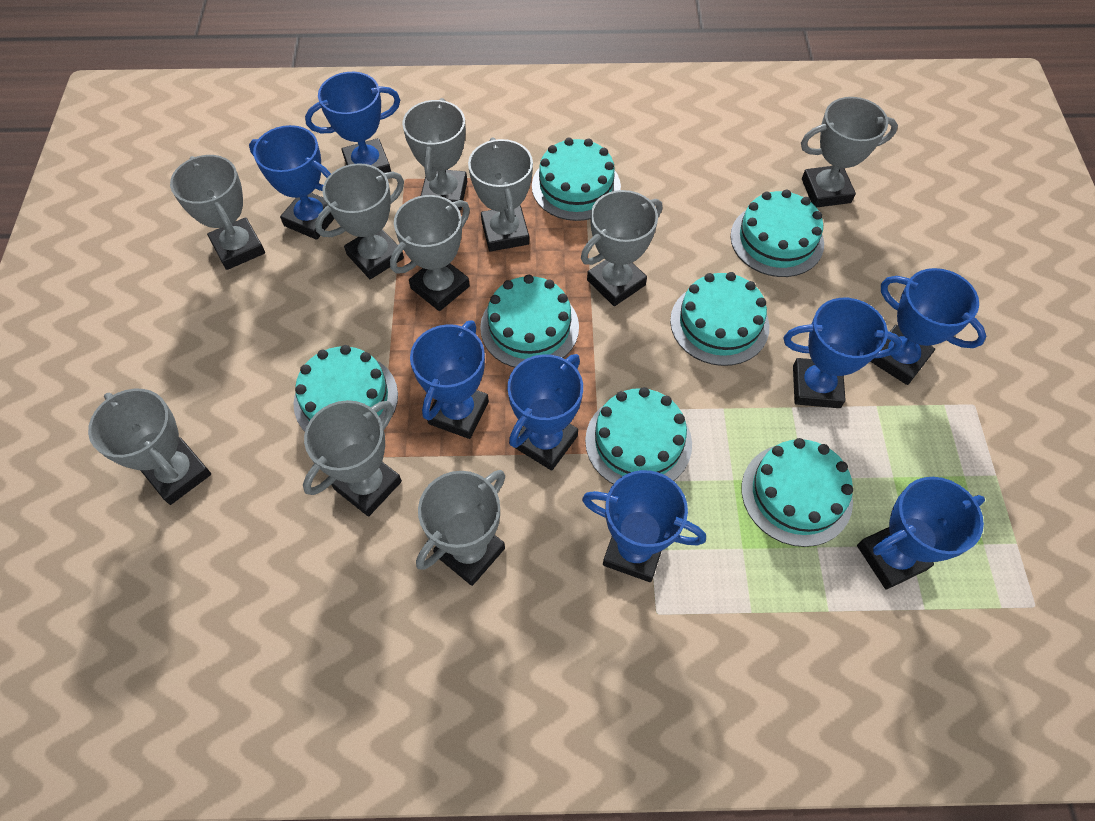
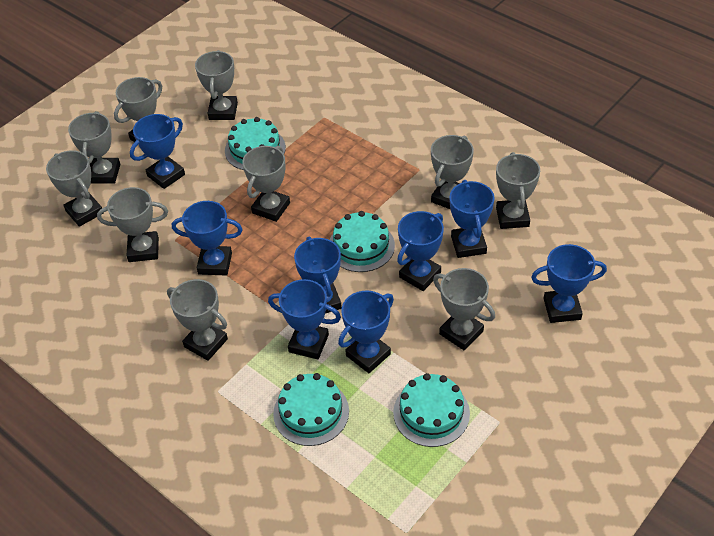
turquoise cake: [294,345,398,431] [480,274,579,367] [532,138,621,221] [585,387,692,484] [670,272,769,366] [730,190,824,277] [741,438,853,547] = 7 -> [225,117,286,170] [273,373,349,446] [330,211,395,272] [393,373,470,447] = 4

